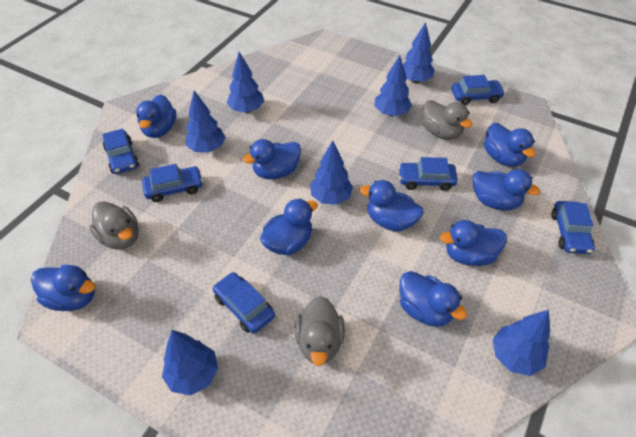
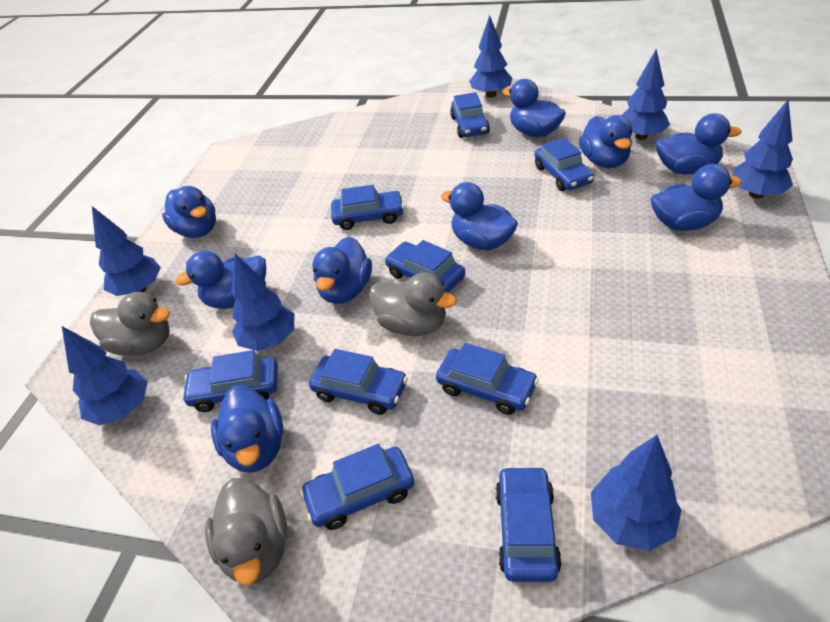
blue car: [102,128,139,174] [142,164,203,202] [213,272,275,333] [398,157,458,191] [452,75,505,105] [551,201,595,254] = 6 -> [182,350,278,412] [300,444,414,530] [309,349,408,415] [331,185,404,230] [385,240,465,293] [436,343,539,415] [450,92,490,138] [495,466,562,582] [535,138,594,191] = 9

